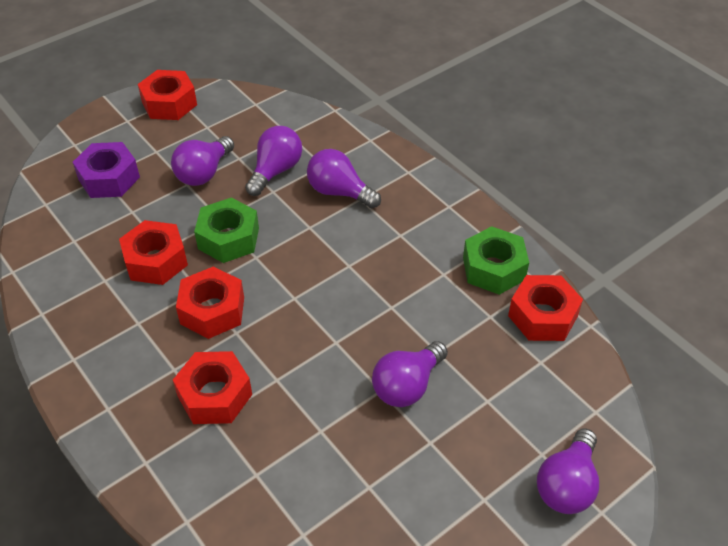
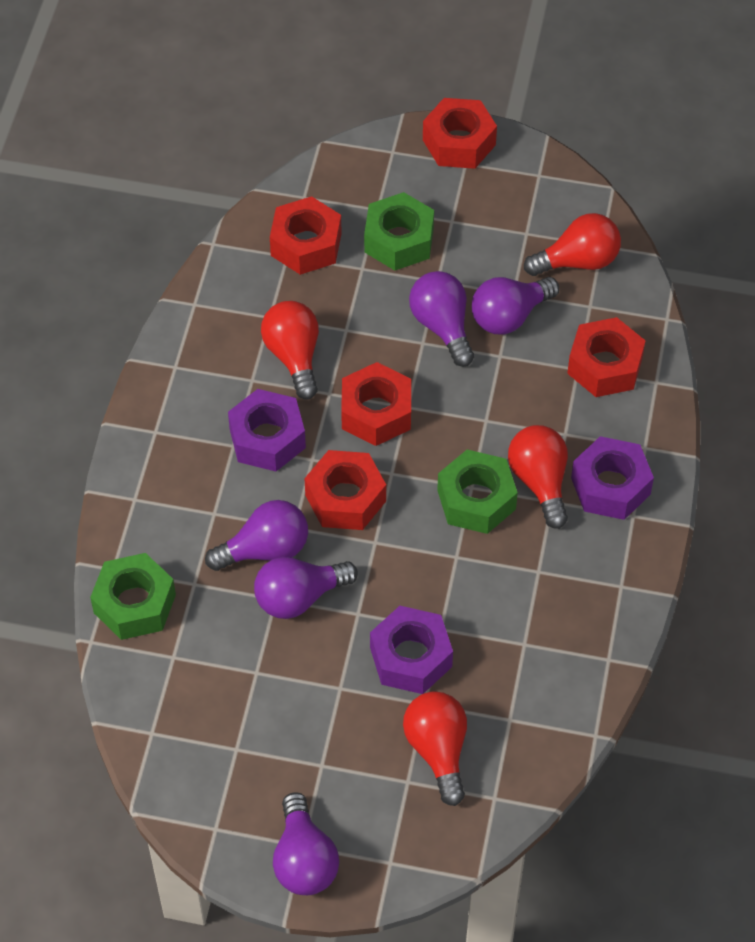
green nut: [194,198,259,263] [463,226,529,295] = 2 -> [90,553,176,640] [364,192,434,270] [437,449,518,534] = 3
purple nut: [73,142,140,198] = 1 -> [228,389,306,471] [370,606,453,694] [571,436,654,520] = 3
red light bulb: none = 0 -> [261,301,319,399] [403,691,467,806] [508,425,568,529] [524,213,621,276] = 4

